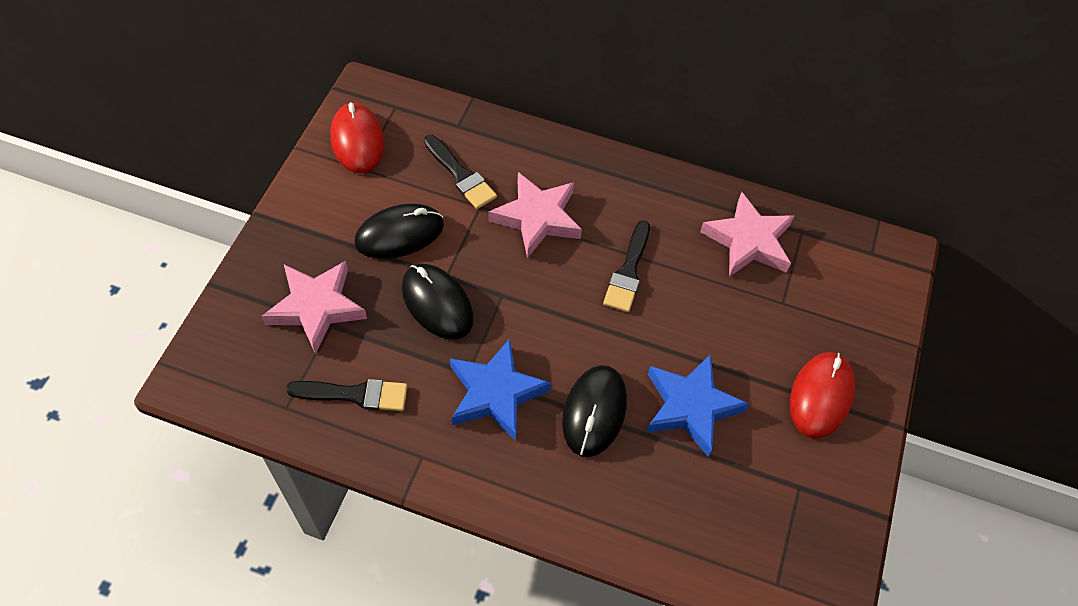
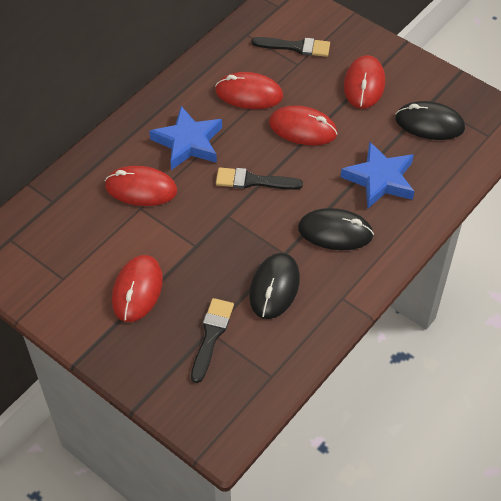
pink star: [262,261,367,354] [488,172,582,258] [700,192,794,277] = 3 -> none = 0
red mouse: [331,102,384,173] [790,352,855,438] = 2 -> [105,166,177,206] [112,255,163,322] [215,72,283,109] [269,105,338,146] [344,55,385,109] = 5

